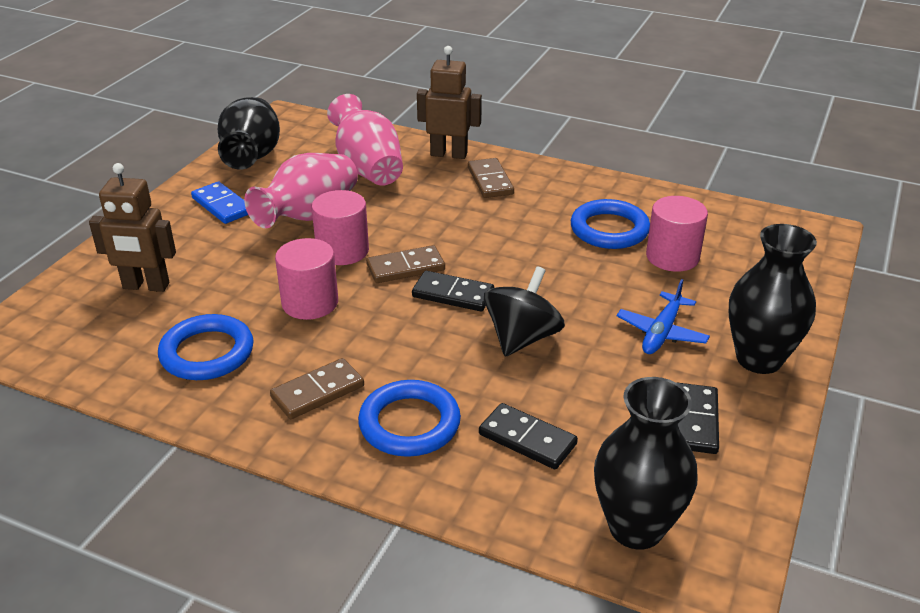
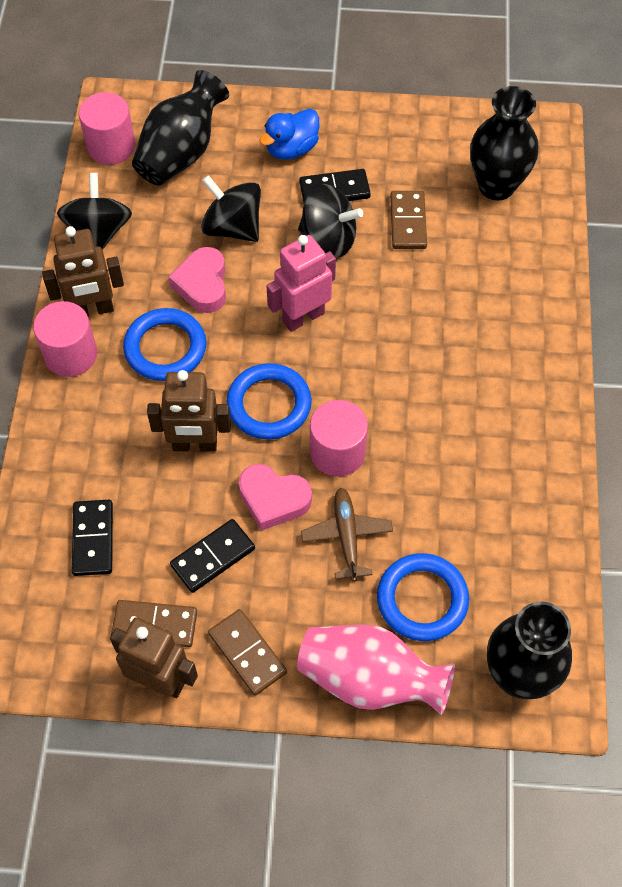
black spinning top: [484,266,565,357] = 1 -> [57,173,132,250] [201,175,261,242] [298,184,363,258] = 3
blue domino: [191,181,248,224] = 1 -> none = 0
blue duck: none = 0 -> [259,109,319,160] = 1
blue plane: [617,279,710,354] = 1 -> none = 0
brown plane: none = 0 -> [301,488,393,582] = 1
brown robot: [89,163,176,292] [417,46,482,159] = 2 -> [42,226,124,316] [110,617,198,698] [147,370,231,452] = 3
pink heart: none = 0 -> [168,247,226,313] [238,464,312,531] = 2
pink robot: none = 0 -> [267,235,336,332] = 1
pink vase: [244,153,358,228] [327,94,403,186] = 2 -> [297,625,455,715] = 1

